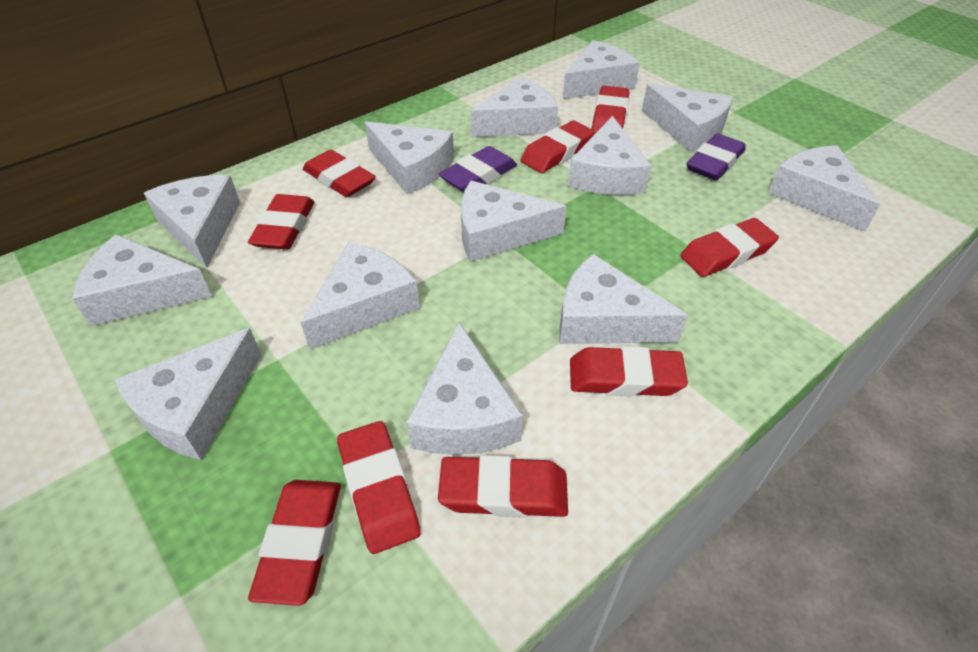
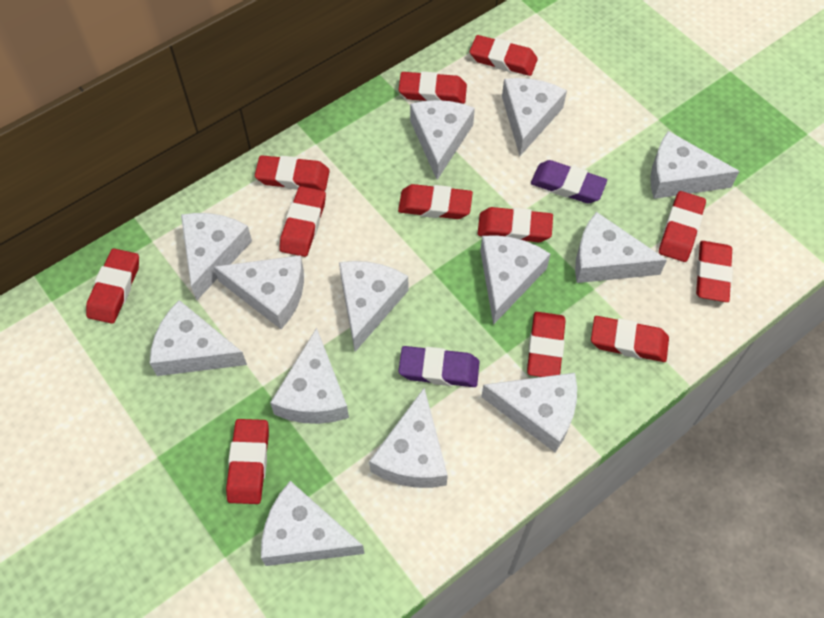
red eraser: [248,194,314,250] [248,480,341,606] [303,150,376,197] [337,421,420,554] [438,455,568,518] [521,121,594,173] [570,346,688,396] [592,86,629,134] [680,218,779,277] = 9 -> [86,249,139,324] [226,419,269,504] [255,155,330,191] [279,186,326,257] [398,184,473,219] [399,71,467,104] [470,35,538,76] [478,207,553,242] [527,312,566,377] [591,316,669,362] [659,191,706,262] [696,241,733,302] = 12

